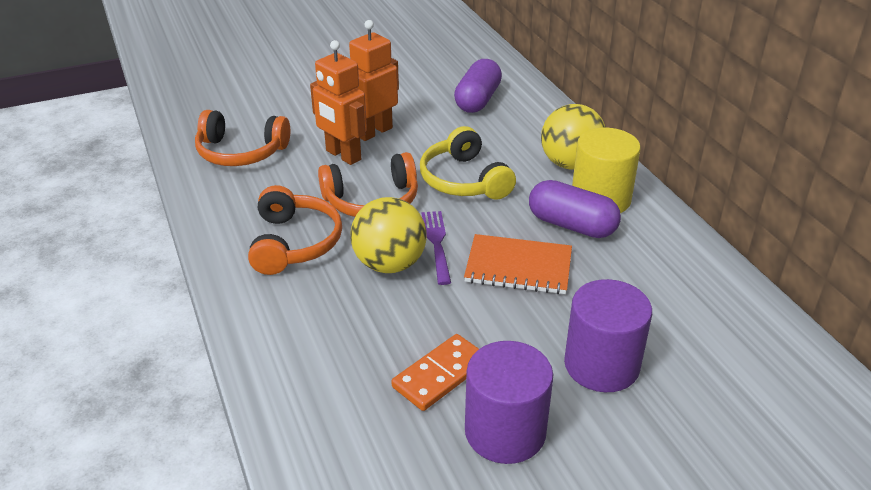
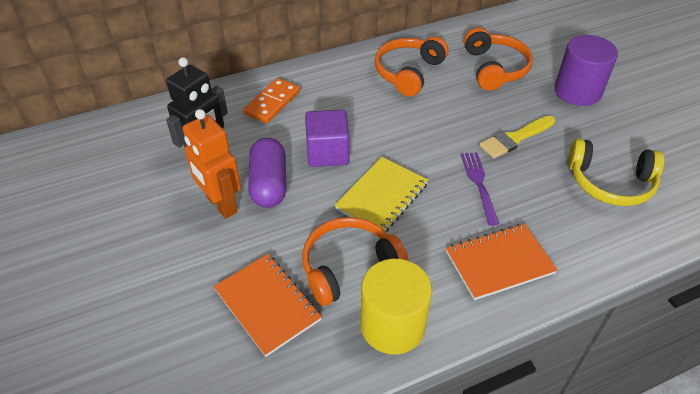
black robot: none = 0 -> [166,57,228,148] = 1
orange notebook: [464,234,572,294] = 1 -> [213,254,322,357] [446,224,558,300] = 2
orange robot: [310,40,367,165] [349,20,399,141] = 2 -> [183,109,241,219] = 1
purple capsule: [454,59,502,113] [529,180,621,238] = 2 -> [248,138,286,208] = 1
purple cube: none = 0 -> [305,110,350,167] = 1
purple cylinder: [465,341,553,464] [564,279,652,392] = 2 -> [555,35,618,106] = 1
yellow ball: [351,197,427,273] [541,104,606,169] = 2 -> none = 0
yellow brush: none = 0 -> [479,116,555,159] = 1
yellow notebook: none = 0 -> [334,157,428,232] = 1

